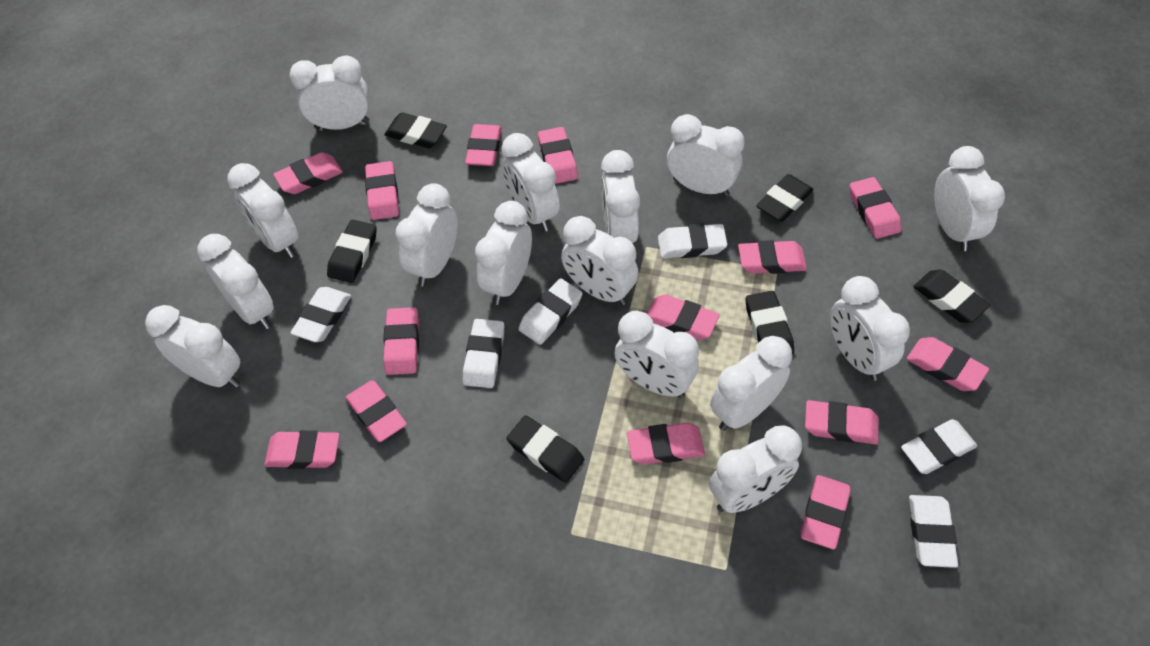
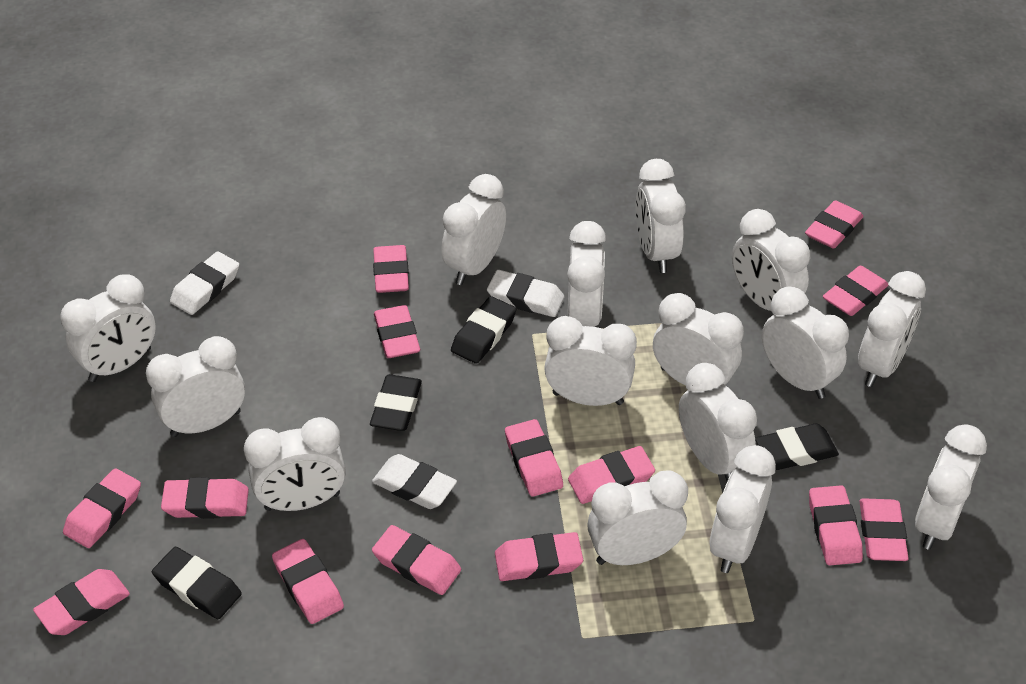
black eraser: [327,220,377,283] [384,113,447,148] [506,415,584,483] [746,291,794,355] [756,174,813,222] [913,270,990,323] = 6 -> [152,547,242,619] [370,374,422,431] [451,296,516,364] [755,424,839,470] = 4
white eraser: [291,287,351,342] [463,319,504,388] [518,279,583,345] [658,224,727,258] [901,419,977,474] [909,495,958,568] = 6 -> [170,251,239,315] [372,454,457,509] [487,270,565,317] = 3

